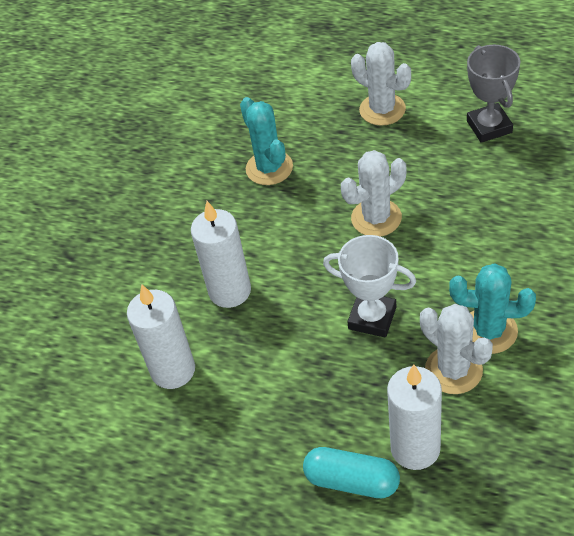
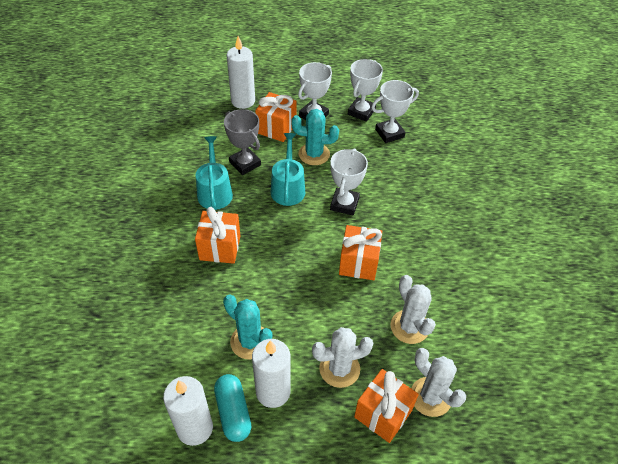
orange gift: none = 0 -> [195,207,241,264] [255,92,296,142] [339,225,382,280] [354,369,419,443] = 4
turquoise watering can: none = 0 -> [195,136,233,210] [271,133,305,206] = 2
white trophy: [323,235,416,337] = 1 -> [298,62,332,120] [330,148,368,215] [348,59,383,122] [371,80,419,143] = 4

